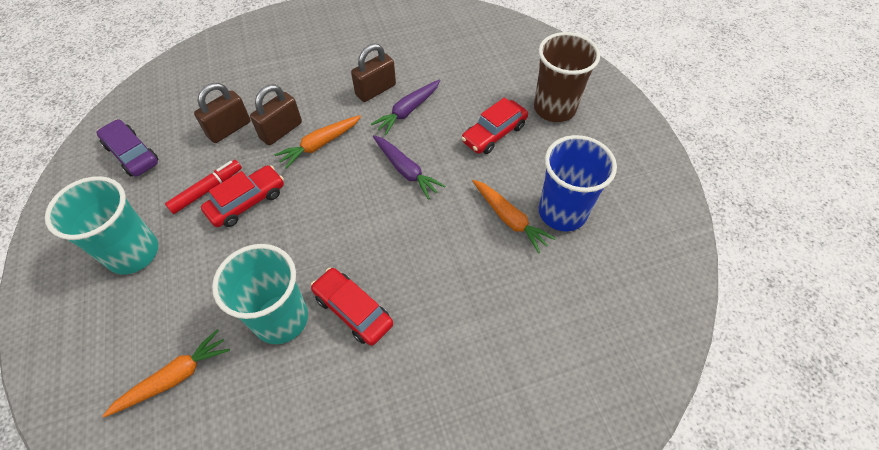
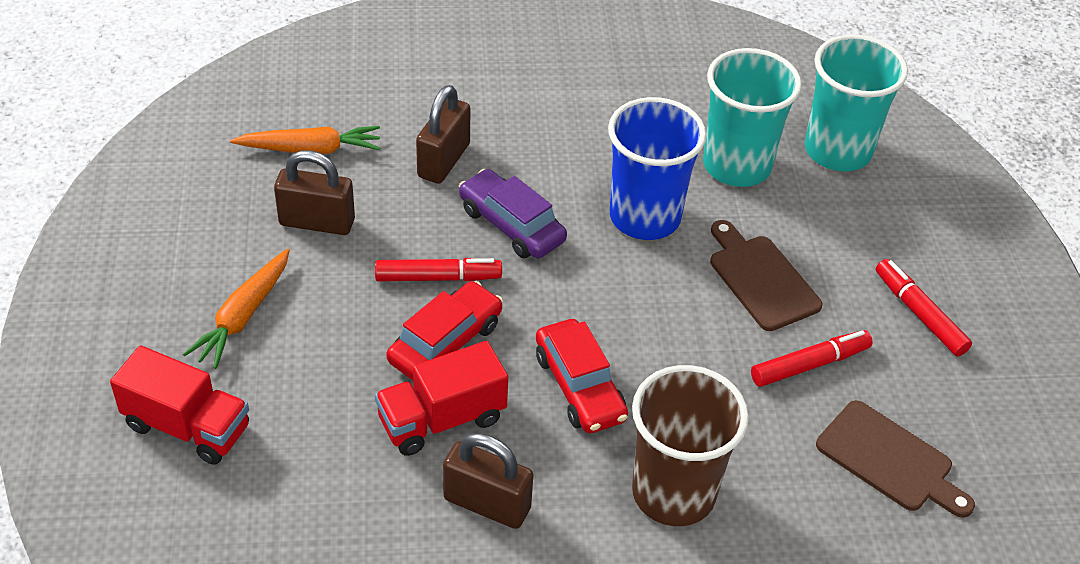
brown cutting board: none = 0 -> [710,220,822,331] [816,400,975,518] = 2
orange carrot: [103,329,230,417] [274,115,361,169] [472,180,556,253] = 3 -> [183,249,290,369] [230,126,380,154] = 2
purple carrot: [371,79,441,135] [372,135,445,200] = 2 -> none = 0
red car: [201,165,284,227] [311,268,393,346] [461,97,528,154] = 3 -> [386,281,503,380] [536,319,628,433] = 2
red marker: [165,160,242,214] = 1 -> [375,258,502,281] [751,330,873,387] [876,259,972,357] = 3
red truck: none = 0 -> [110,345,249,465] [375,341,508,456] = 2

